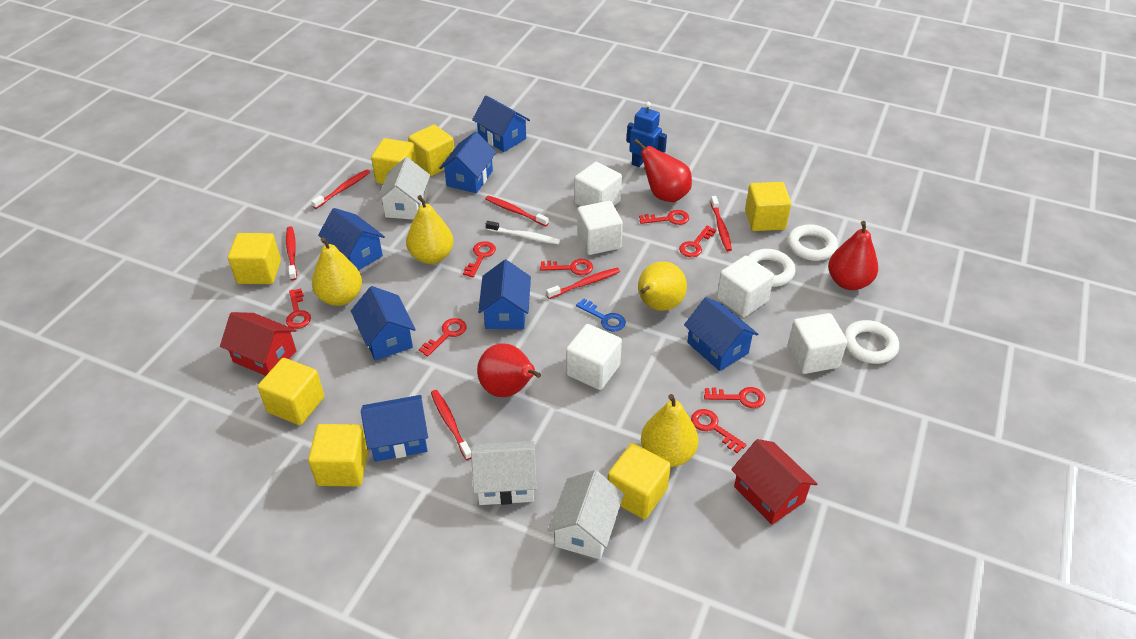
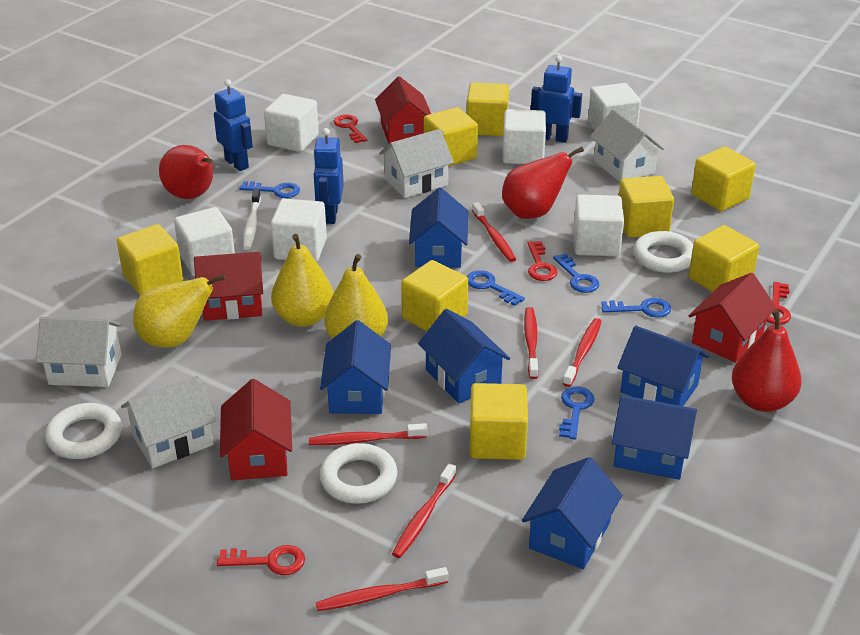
blue house: [318,208,385,270] [351,286,416,360] [361,395,428,462] [439,132,496,193] [472,95,530,152] [478,260,531,329] [684,297,758,371] = 7 -> [320,320,391,414] [409,188,468,268] [418,309,510,403] [522,457,622,569] [612,395,697,480] [617,326,709,406] = 6
blue key: [576,299,626,332] = 1 -> [239,181,300,198] [467,270,525,306] [553,253,599,293] [559,386,594,440] [601,298,671,318] = 5
blue robot: [627,101,667,169] = 1 -> [214,79,253,171] [313,128,344,224] [531,56,582,143] = 3
red house: [220,312,296,376] [731,439,818,525] = 2 -> [194,252,263,321] [220,379,292,480] [375,76,431,144] [688,273,776,362] = 4
red key: [286,289,311,329] [419,318,466,357] [463,241,496,278] [540,259,593,275] [639,210,689,225] [679,226,716,257] [691,409,746,453] [704,387,765,408] = 8 -> [217,545,305,575] [334,114,367,143] [527,241,557,281] [766,282,791,325] = 4
white cube: [566,324,622,390] [574,162,622,206] [577,201,623,255] [717,256,774,317] [787,313,847,374] = 5 -> [174,207,235,276] [264,94,319,152] [271,199,327,262] [503,109,546,164] [573,194,624,256] [588,83,641,130] = 6
white house: [377,157,430,220] [471,441,537,505] [547,470,624,559] = 3 -> [36,317,122,387] [121,376,216,468] [379,129,454,198] [590,109,664,182] = 4
yellow cube: [228,233,281,284] [257,358,325,425] [308,424,368,487] [371,138,417,184] [408,125,454,176] [608,443,671,519] [745,182,791,231] = 7 -> [117,224,183,295] [401,260,468,331] [424,107,478,166] [466,82,509,136] [470,383,528,460] [619,176,674,238] [689,225,759,292] [691,146,756,211] = 8
yellow pear: [312,237,362,306] [406,195,454,264] [638,261,687,311] [641,394,698,467] = 4 -> [133,274,226,347] [271,234,333,327] [324,254,388,339] = 3

